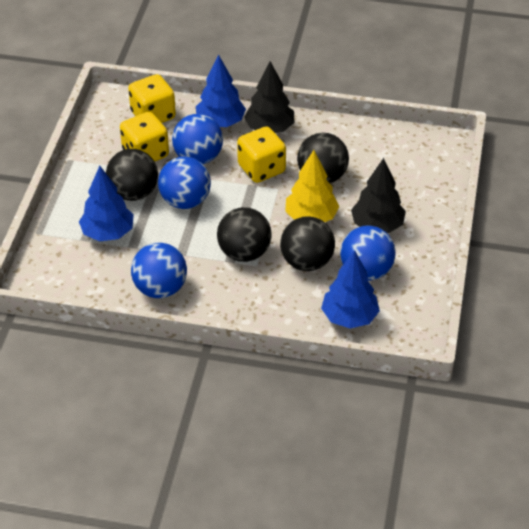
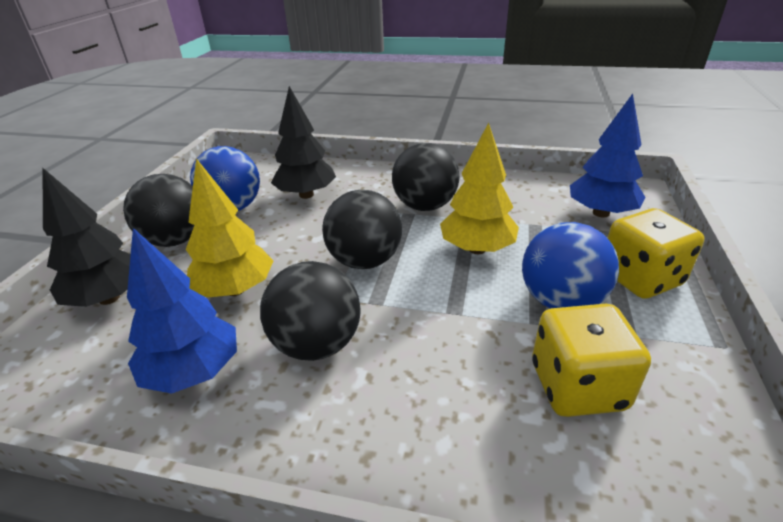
blue ball: [131,243,187,298] [158,156,211,209] [172,114,223,164] [340,226,396,281] = 4 -> [190,146,260,211] [522,222,619,309] = 2
blue tree: [79,166,134,241] [196,55,246,127] [321,250,380,328] = 3 -> [127,228,237,394] [570,94,646,218] = 2
yellow dice: [120,112,169,161] [128,74,176,123] [237,126,286,183] = 3 -> [532,304,651,417] [608,208,704,299] = 2
yellow tree: [285,150,339,222] = 1 -> [186,158,273,298] [440,123,519,254] = 2

